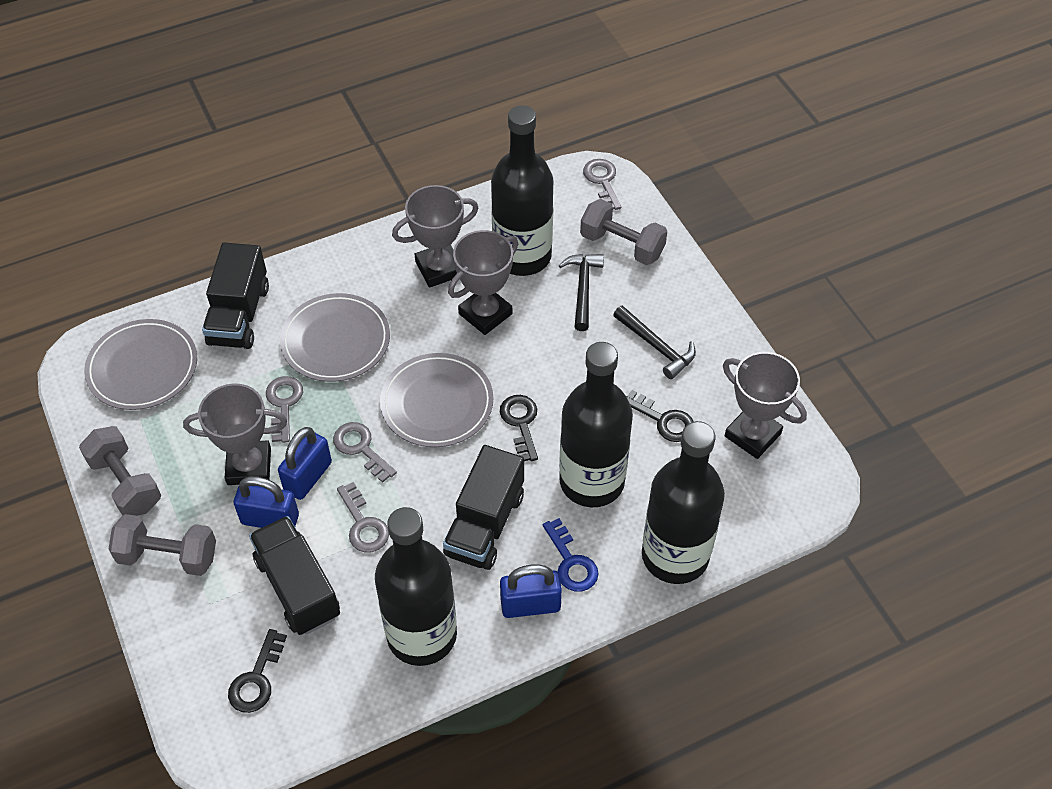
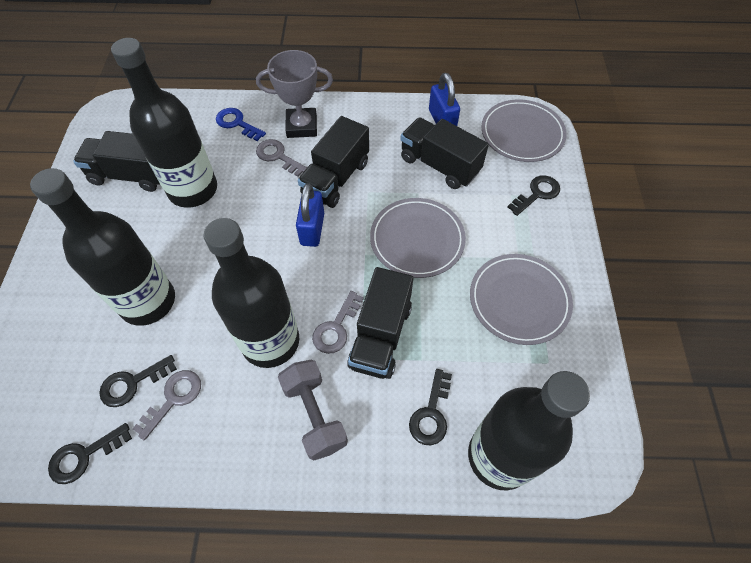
black hammer: [559,254,604,331] [613,306,696,379] = 2 -> none = 0
black key: [228,629,287,713] [500,395,538,461] [626,390,694,442] = 3 -> [48,423,132,484] [99,355,177,407] [409,369,452,445] [508,175,560,216] = 4
black truck: [202,242,269,349] [249,516,340,635] [443,445,524,570] = 3 -> [73,131,160,192] [298,116,369,208] [347,267,413,379] [400,117,489,189] = 4
blue padlock: [234,476,299,528] [278,427,332,500] [500,564,562,618] = 3 -> [296,183,324,247] [429,73,460,126] = 2
grey dumbbell: [79,426,161,516] [109,514,216,576] [580,199,667,265] = 3 -> [278,360,348,461] = 1
grey key: [266,376,303,443] [333,422,397,483] [337,482,389,553] [583,159,621,210] = 4 -> [133,370,201,440] [256,139,307,177] [312,291,364,354] = 3
grey trophy: [183,384,287,485] [392,185,479,288] [448,230,518,335] [723,352,807,459] = 4 -> [256,50,333,138] = 1

